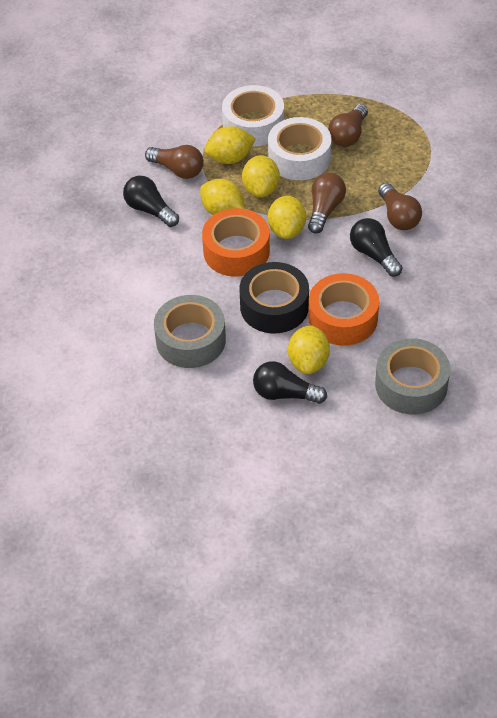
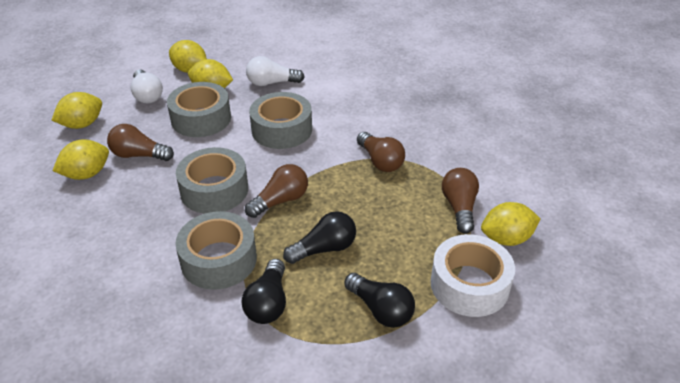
black tape: [239,262,309,333] = 1 -> none = 0
grey tape: [154,295,226,368] [375,338,450,415] = 2 -> [167,82,231,137] [175,211,257,290] [176,147,248,214] [249,92,312,149] = 4
orange tape: [202,208,270,277] [308,273,379,346] = 2 -> none = 0
white light bulb: none = 0 -> [131,69,163,103] [246,56,305,86] = 2
white tape: [222,85,284,147] [268,117,332,180] = 2 -> [431,234,515,317] = 1

